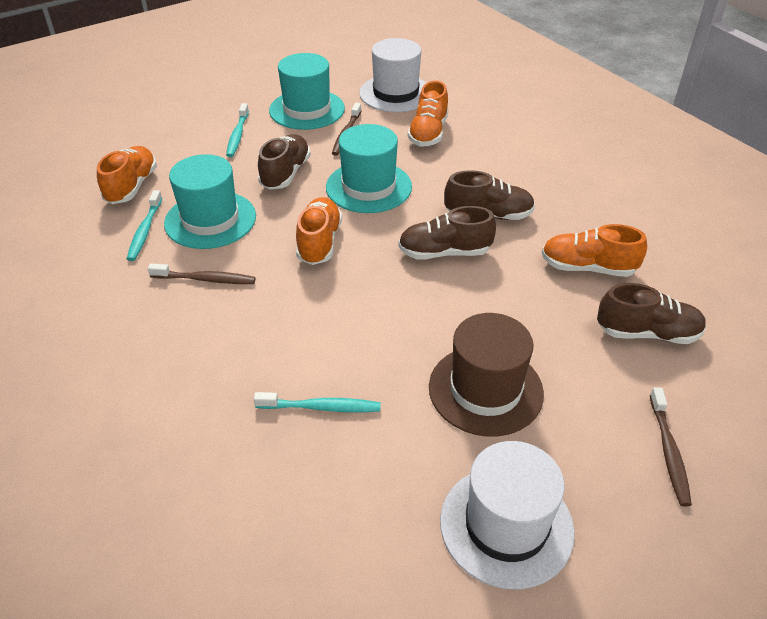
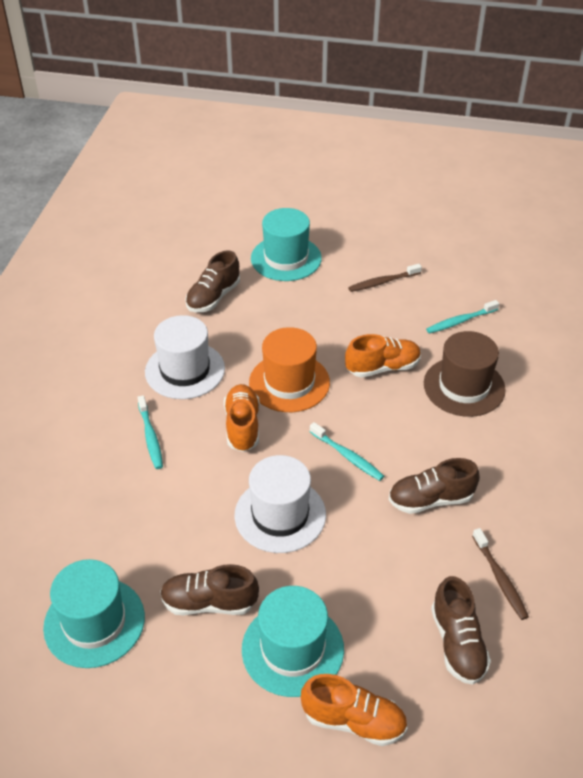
brown toothbrush: [148,264,256,284] [332,103,361,156] [650,387,692,506] = 3 -> [348,264,422,292] [472,528,529,620] = 2
orange hat: none = 0 -> [249,327,330,412] = 1
orange shoe: [97,146,157,204] [296,197,342,265] [408,81,448,147] [542,224,647,277] = 4 -> [224,384,260,452] [301,674,408,746] [345,334,421,377] = 3

